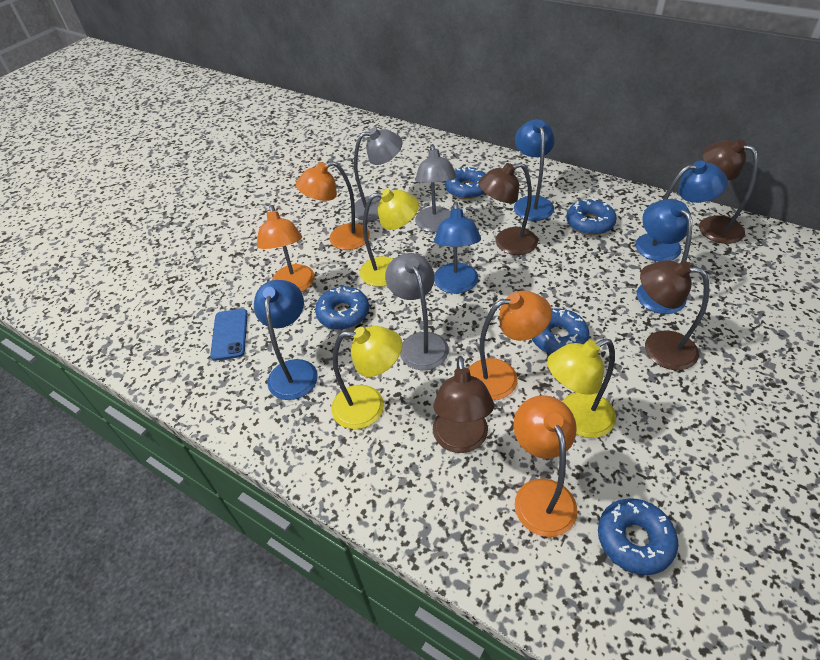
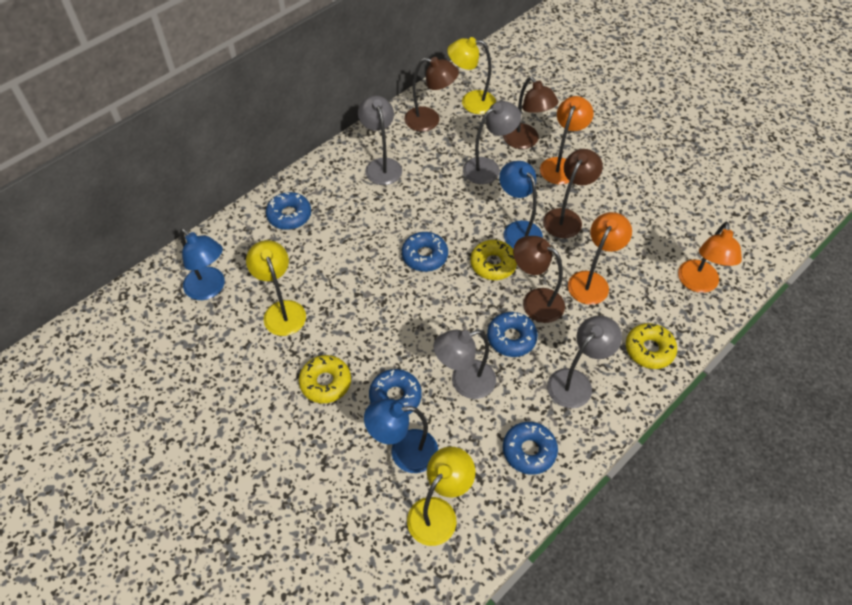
blue lamp: [254,280,318,400] [434,202,481,294] [514,119,555,221] [636,161,728,261] [637,199,692,314] = 5 -> [180,229,225,300] [364,399,438,473] [499,161,543,249] = 3
blue phone: [210,309,248,361] = 1 -> none = 0
grey lamp: [354,127,403,221] [385,253,449,370] [415,144,457,232] = 3 -> [358,95,402,185] [433,330,496,399] [463,101,521,184] [547,315,622,408] = 4
orange lamp: [257,205,315,292] [296,161,370,250] [468,291,552,400] [513,395,577,537] = 4 -> [540,96,594,185] [568,212,632,305] [678,222,742,293] = 3
yellow donut: none = 0 -> [299,355,351,403] [470,240,517,280] [626,323,677,369] = 3

